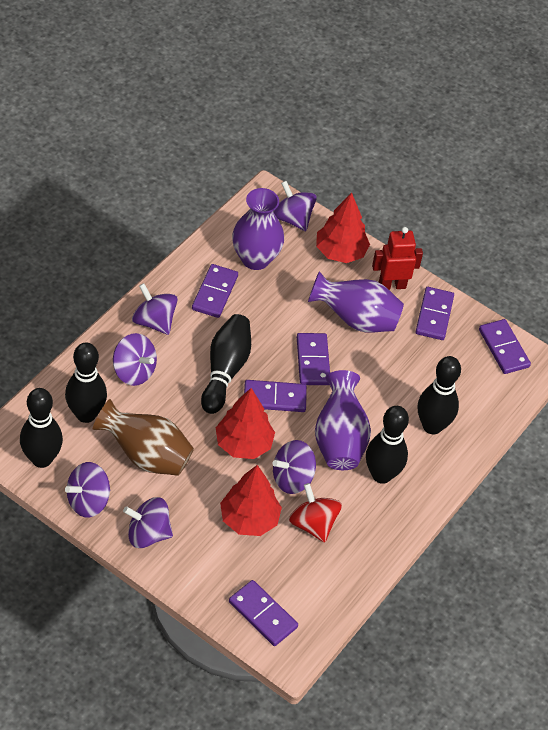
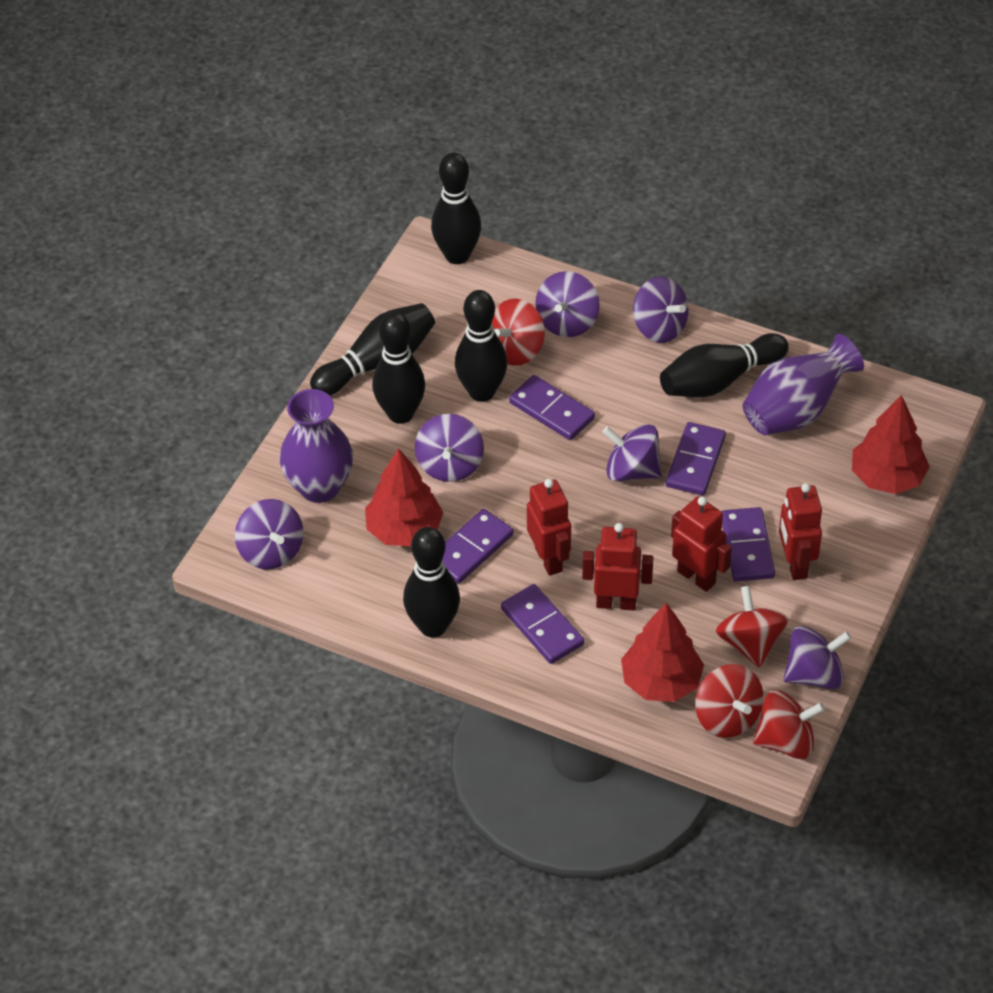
black bowling pin: [20,388,63,468] [65,342,107,423] [201,314,251,414] [366,406,409,484] [418,356,461,435] = 5 -> [310,303,435,395] [372,312,425,424] [403,527,460,637] [431,153,481,264] [455,290,507,402] [660,333,789,398] = 6
brown vase: [93,399,194,476] = 1 -> none = 0
purple domino: [192,264,238,318] [229,580,298,646] [244,380,307,412] [297,333,330,385] [415,287,454,340] [479,319,531,374] = 6 -> [443,509,513,584] [501,584,584,664] [509,375,595,440] [666,422,726,495] [722,507,775,581] = 5
purple vase: [232,188,284,270] [308,271,404,332] [315,370,371,470] = 3 -> [280,389,353,503] [743,334,864,435] = 2
red robot: [372,227,423,290] = 1 -> [527,479,571,576] [582,523,654,611] [671,496,732,592] [779,483,822,580] = 4
red spinning top: [289,483,342,542] = 1 -> [492,299,545,366] [695,664,763,738] [716,586,789,668] [753,690,825,759] = 4

